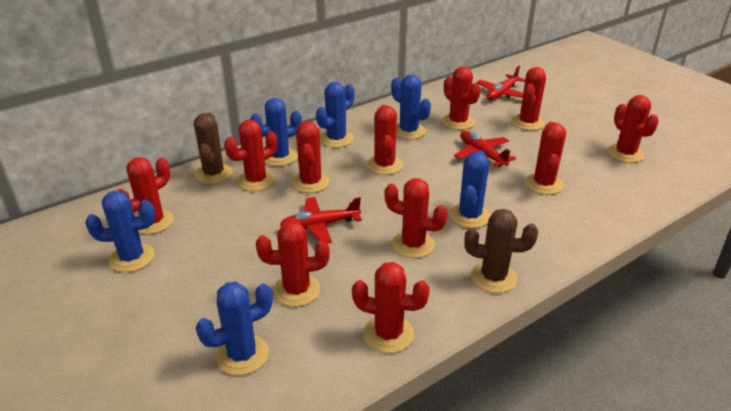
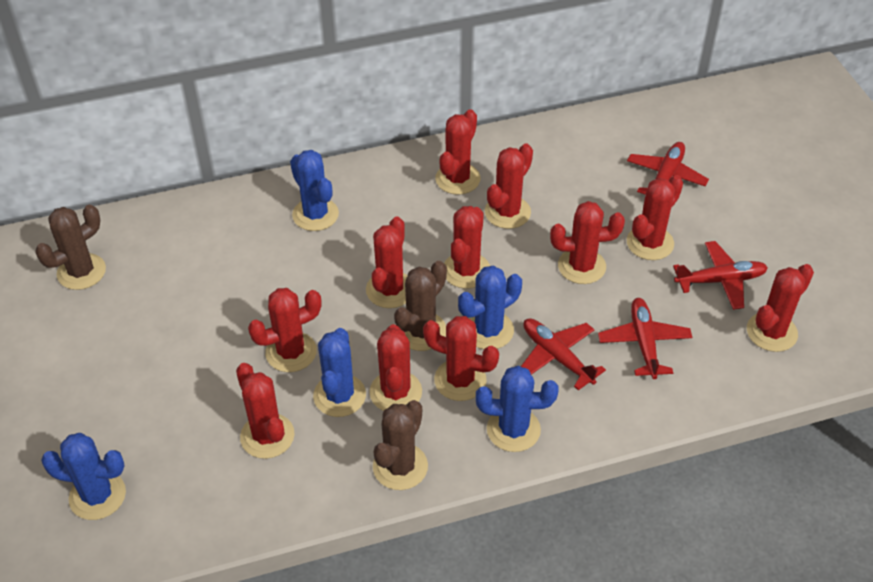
blue cactus: [85,191,155,272] [196,282,273,376] [250,98,302,166] [316,82,354,148] [391,75,431,140] [450,150,491,228] = 6 -> [41,433,126,520] [290,150,339,231] [313,328,366,417] [458,266,522,349] [476,366,558,452] = 5
brown cactus: [194,113,233,184] [464,209,538,293] = 2 -> [35,205,106,290] [373,400,428,490] [394,261,447,351] = 3
red plane: [280,197,362,243] [454,131,516,167] [476,66,525,100] = 3 -> [521,318,606,390] [598,298,692,379] [627,142,709,195] [673,241,768,310] = 4

